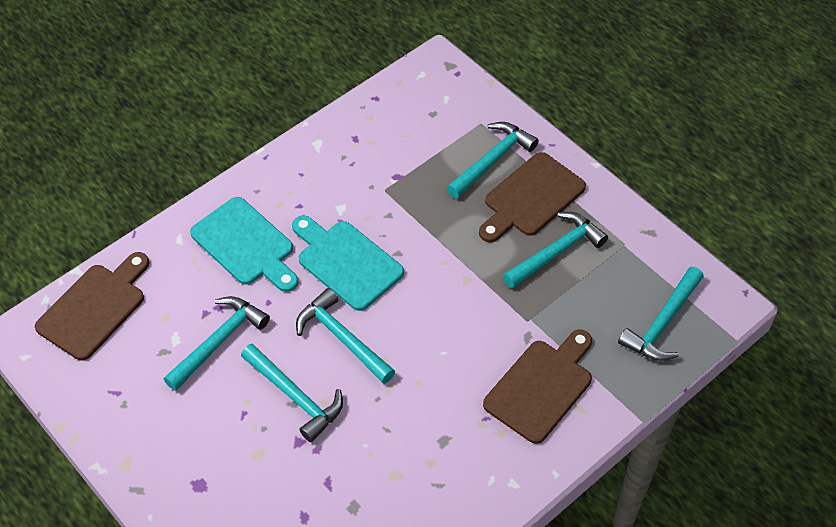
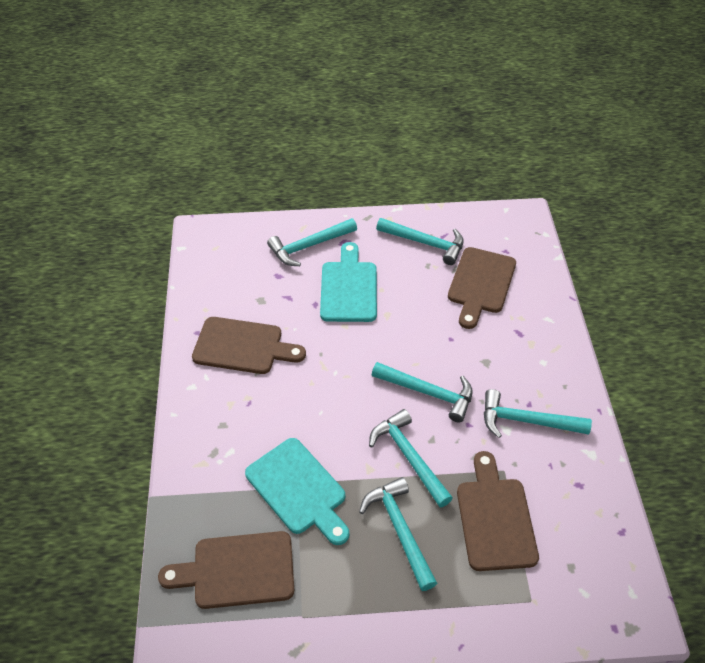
brown cutting board: [35,252,149,361] [479,152,586,242] [483,329,592,444] = 3 -> [158,531,294,609] [192,317,306,374] [448,247,516,329] [457,451,539,571] = 4

